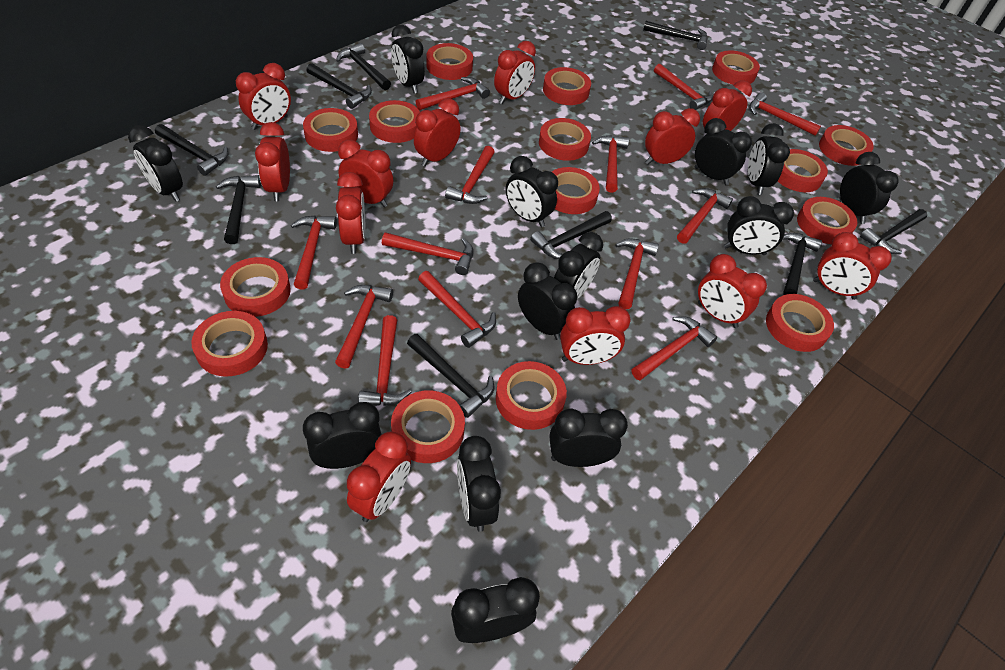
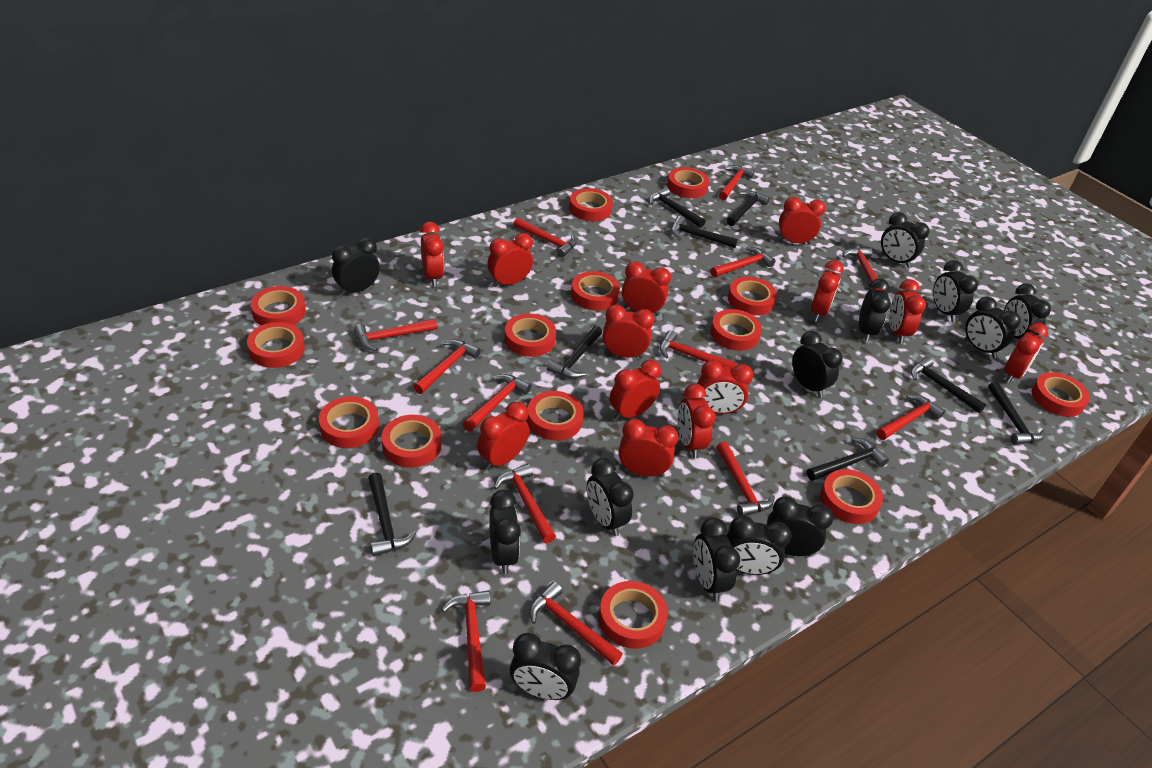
black hammer: [155,124,229,176] [216,175,261,244] [306,63,372,109] [336,43,391,90] [407,334,494,418] [530,211,612,259] [643,21,708,50] [782,233,822,295] [860,209,927,254] = 9 -> [368,472,416,556] [546,326,602,379] [649,187,705,228] [671,216,738,248] [727,191,770,226] [807,437,889,481] [911,357,986,413] [988,381,1045,445] = 8
red clock: [236,63,291,130] [255,122,290,201] [336,172,365,254] [338,140,393,207] [347,432,411,522] [414,98,460,167] [494,41,536,104] [560,306,631,365] [645,108,700,165] [698,254,767,328] [703,80,752,131] [813,232,892,300] = 12 -> [420,222,444,287] [477,402,529,470] [487,233,533,287] [602,305,655,359] [610,360,661,421] [619,419,678,477] [622,261,671,316] [678,384,715,458] [697,360,753,414] [778,197,826,244] [811,260,844,322] [889,279,926,343] [1004,323,1049,383] = 13
red tape: [191,311,268,377] [220,257,291,317] [303,108,358,152] [369,100,420,143] [391,390,465,463] [426,43,473,80] [496,361,567,430] [539,118,591,161] [543,67,591,105] [552,167,600,214] [712,50,760,85] [766,294,834,352] [778,149,828,192] [797,197,857,244] [819,125,874,166] = 15 -> [247,322,305,368] [251,286,306,325] [319,396,379,448] [382,415,441,468] [504,314,556,357] [527,391,584,441] [569,188,613,221] [571,271,620,311] [599,581,668,649] [667,167,709,198] [710,309,762,351] [728,277,777,316] [820,469,883,524] [1032,372,1090,417] = 14

